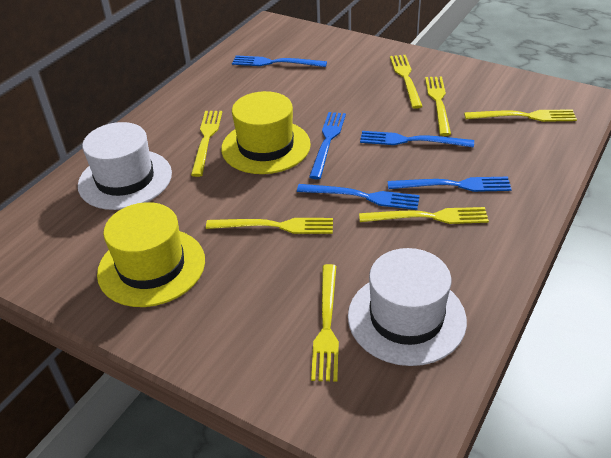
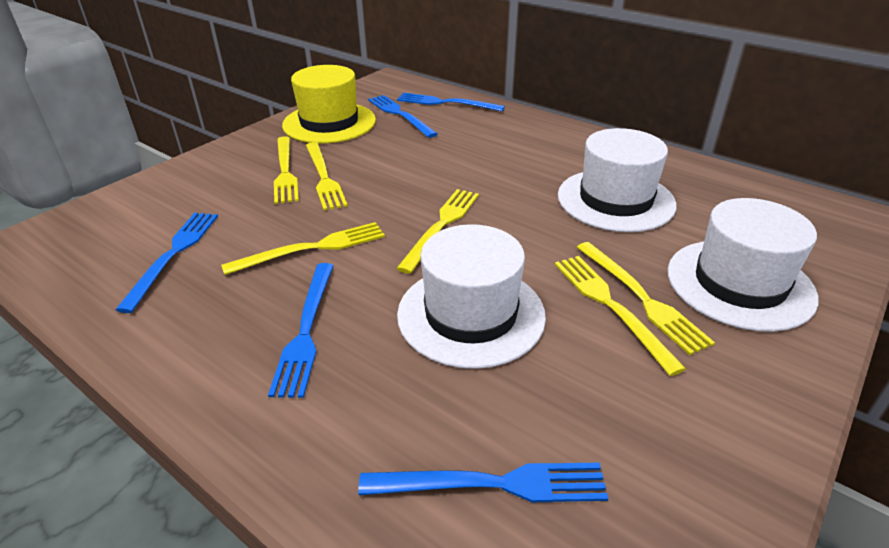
white hat: [78,122,172,210] [348,248,467,366] = 2 -> [397,224,546,369] [558,128,677,232] [668,198,818,332] = 3
yellow fork: [191,111,222,177] [206,218,333,234] [311,264,339,382] [359,207,489,224] [390,55,423,109] [425,77,451,136] [464,109,577,122] = 7 -> [221,222,385,275] [274,136,299,204] [306,142,348,211] [396,189,479,274] [555,256,686,376] [577,242,715,355] = 6
yellow hat: [97,202,205,307] [221,91,311,174] = 2 -> [282,65,376,143] = 1

